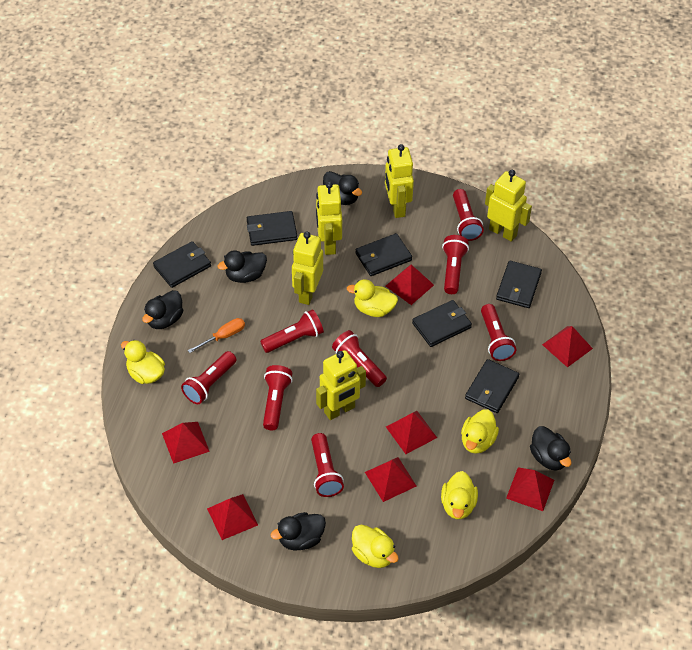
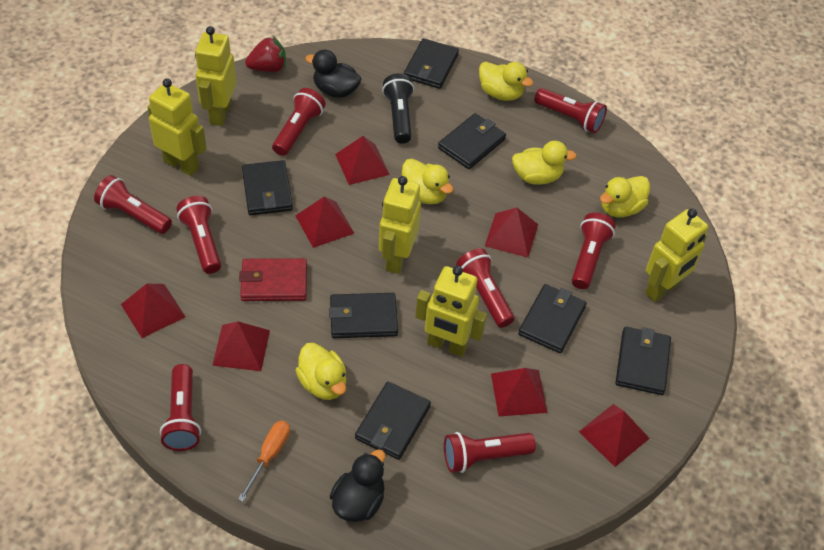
black duck: [142,290,184,329] [218,250,267,283] [271,512,326,551] [323,171,362,205] [530,426,571,471] = 5 -> [305,50,362,98] [330,449,385,522] = 2
black flashlight: none = 0 -> [382,73,414,144] = 1
black wallet: [153,241,211,288] [247,211,297,246] [355,233,412,276] [412,300,472,347] [465,359,519,413] [496,261,542,308] = 6 -> [242,160,293,215] [329,293,398,338] [355,382,431,460] [404,38,459,89] [438,113,506,169] [518,284,587,353] [615,327,671,395] = 7
red strawberry: none = 0 -> [245,36,286,72] = 1
red wallet: none = 0 -> [239,258,307,301] = 1

